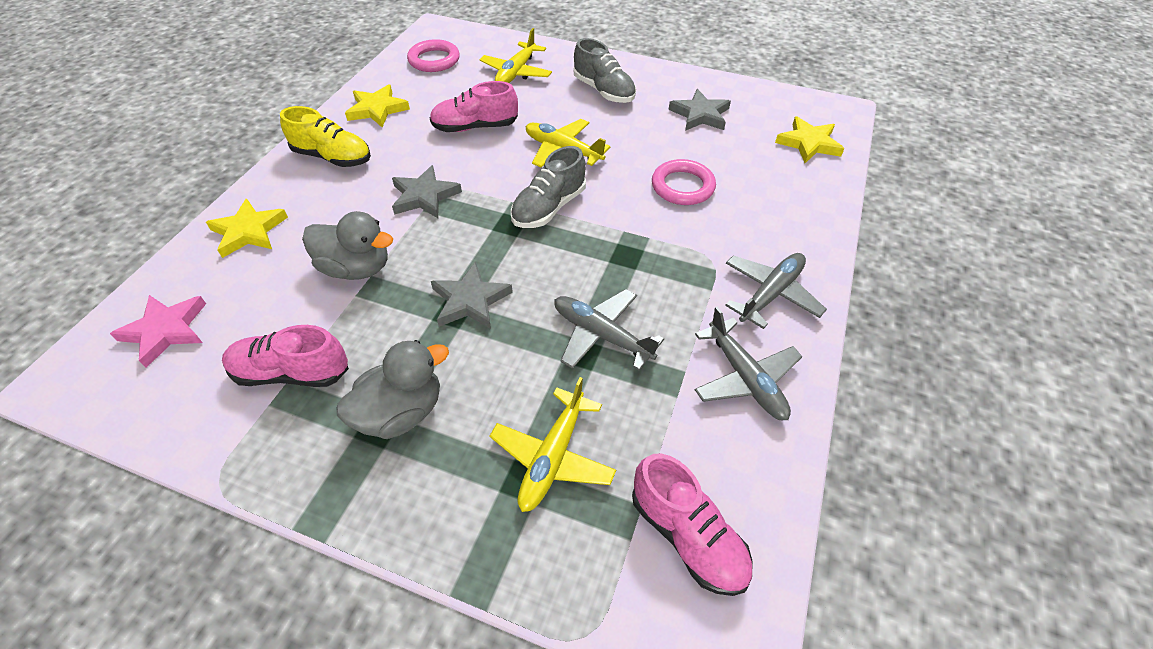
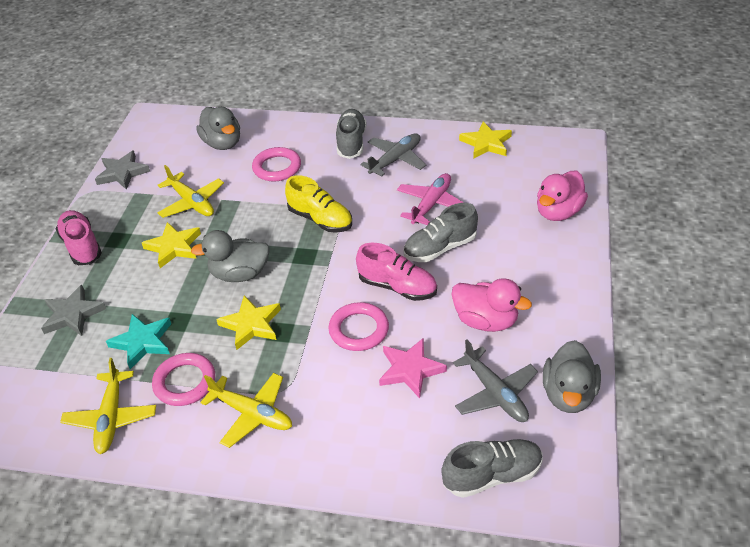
grey duck: [302,211,393,280] [337,340,449,439] = 2 -> [191,230,270,282] [196,107,240,150] [543,340,601,413] = 3
grey plane: [554,289,664,371] [695,306,802,420] [725,253,827,329] = 3 -> [360,133,426,176] [453,339,538,422] = 2
grey shoe: [511,146,586,228] [574,38,636,103] = 2 -> [336,109,366,159] [403,203,478,262] [441,439,543,498] = 3
grey star: [392,165,462,218] [431,262,513,329] [669,89,731,131] = 3 -> [41,285,106,336] [95,150,150,190] = 2
pink duck: none = 0 -> [451,278,532,332] [537,171,588,221] = 2
pink plane: none = 0 -> [397,173,464,225] = 1
pink ring: [407,39,460,72] [652,159,716,205] = 2 -> [152,353,215,406] [252,147,301,182] [329,302,389,351] = 3
pink shoe: [222,325,349,387] [430,81,518,132] [632,454,753,596] = 3 -> [56,210,102,265] [356,243,437,301] = 2
turquoise star: none = 0 -> [106,314,171,369] = 1

